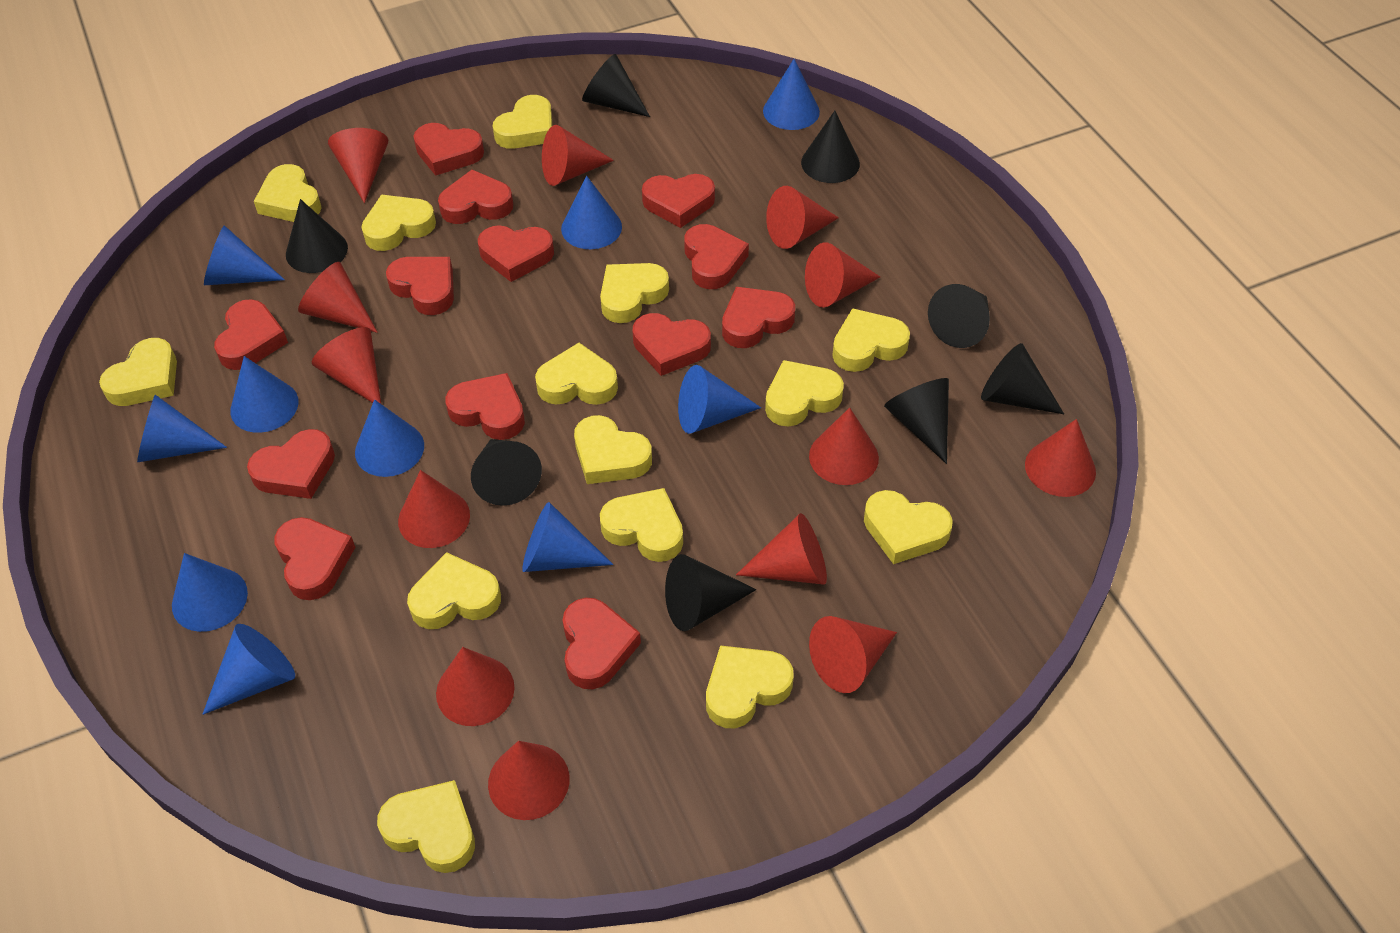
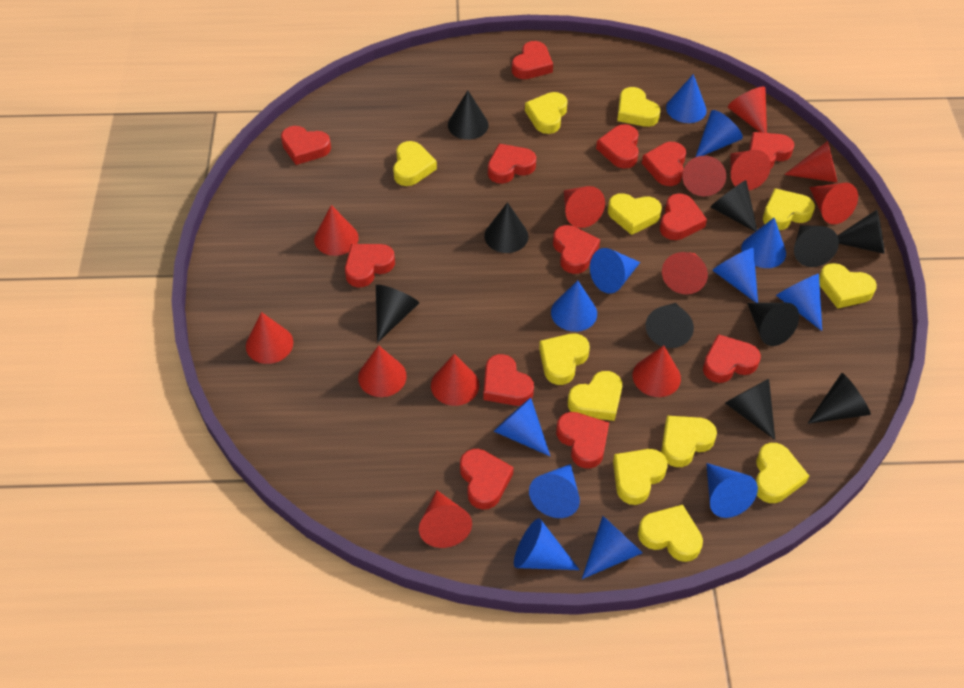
black cone: [286,199,348,273] [471,439,542,506] [582,54,650,117] [665,554,757,631] [801,111,860,183] [884,378,949,464] [928,284,990,348] [981,343,1064,414] = 8 -> [376,285,419,343] [448,90,489,140] [484,202,529,253] [646,303,694,348] [710,180,757,232] [725,379,775,440] [747,303,799,346] [794,225,839,267] [807,373,871,424] [837,210,885,254] = 10
blue cone: [137,395,227,462] [172,553,248,632] [202,624,295,715] [204,225,285,285] [230,356,299,433] [355,400,424,477] [522,502,613,572] [561,175,622,249] [678,365,761,434] [763,59,820,130] = 10 -> [494,398,551,457] [514,518,580,570] [529,464,580,518] [551,280,597,332] [582,516,643,579] [590,248,640,294] [666,74,707,123] [696,110,743,157] [706,463,758,518] [712,248,758,303] [741,218,786,268] [776,274,822,331] = 12
yellow heart: [99,338,177,406] [254,164,322,222] [361,195,436,251] [377,780,475,873] [407,552,501,629] [493,95,552,149] [535,343,618,405] [574,415,652,484] [600,263,669,323] [600,488,683,562] [706,646,794,728] [765,360,844,427] [832,308,910,372] [864,490,953,564] = 14 -> [393,141,437,186] [525,92,568,134] [539,334,590,385] [568,371,622,421] [608,193,662,235] [613,449,668,505] [617,87,660,127] [638,505,703,562] [661,416,717,467] [755,443,809,503] [763,188,815,230] [819,263,877,309] = 12

